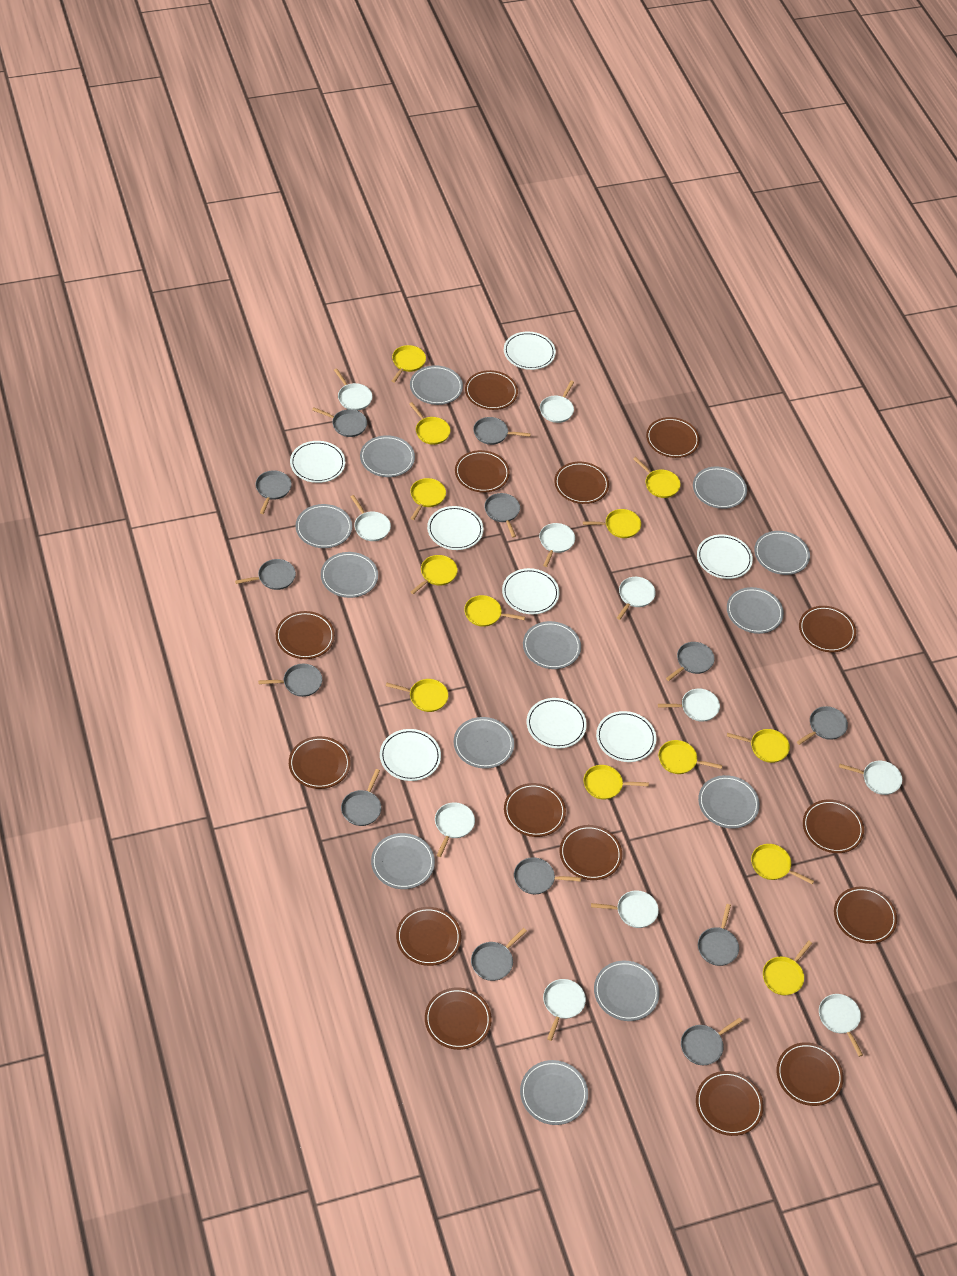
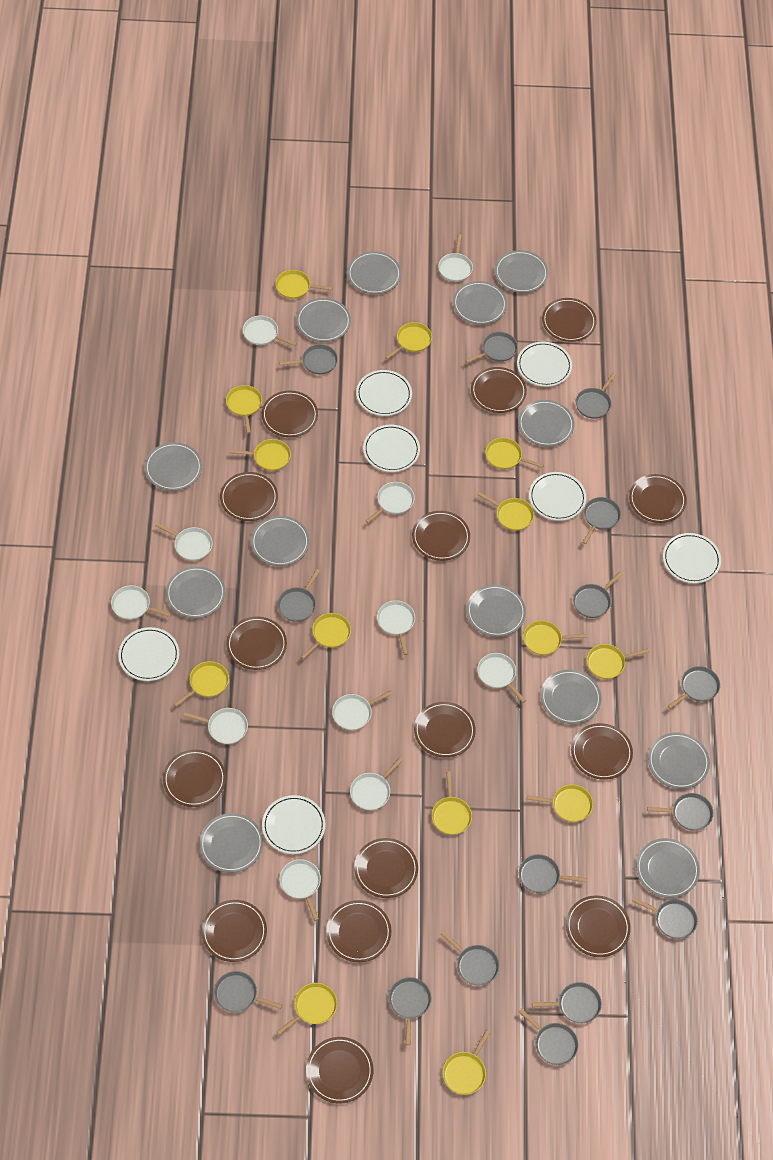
grey pan: [235,559,296,590] [256,470,292,514] [258,664,322,697] [312,407,367,437] [341,769,381,826] [471,928,527,981] [473,417,531,445] [484,493,520,538] [514,857,581,894] [666,642,715,681] [681,1017,742,1065] [698,904,739,966] [797,706,848,745] = 13 -> [214,971,282,1012] [277,569,320,622] [279,344,338,375] [389,977,431,1045] [441,931,499,985] [465,332,518,363] [519,854,587,893] [519,1008,579,1065] [532,982,602,1023] [573,572,623,618] [576,373,616,419] [582,497,621,544] [632,897,698,939] [647,793,714,831] [668,666,720,709] = 15
white plate: [290,441,345,483] [380,729,441,781] [427,506,484,550] [502,568,559,614] [504,331,556,370] [527,698,587,749] [596,711,656,762] [697,534,753,579] = 8 -> [118,627,179,681] [262,795,326,854] [356,370,412,416] [363,425,420,472] [517,342,572,387] [529,472,586,521] [663,533,721,583] = 7
yellow pan: [386,679,448,712] [392,345,426,383] [409,402,450,445] [410,478,446,520] [411,555,458,594] [464,595,525,627] [583,509,641,538] [584,765,649,800] [633,457,681,498] [658,740,722,774] [727,729,790,763] [751,844,814,884] [763,940,812,995] = 13 -> [174,661,229,707] [226,385,262,434] [230,439,291,471] [275,270,333,299] [276,983,337,1035] [301,613,351,660] [385,322,432,360] [432,772,472,835] [443,1029,491,1095] [478,492,534,531] [485,438,544,469] [523,620,587,655] [527,784,593,822] [587,644,649,679] = 14

